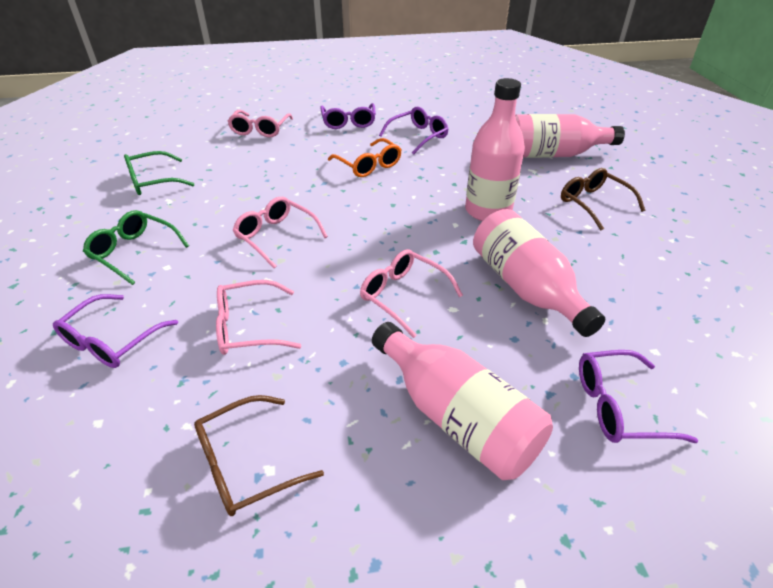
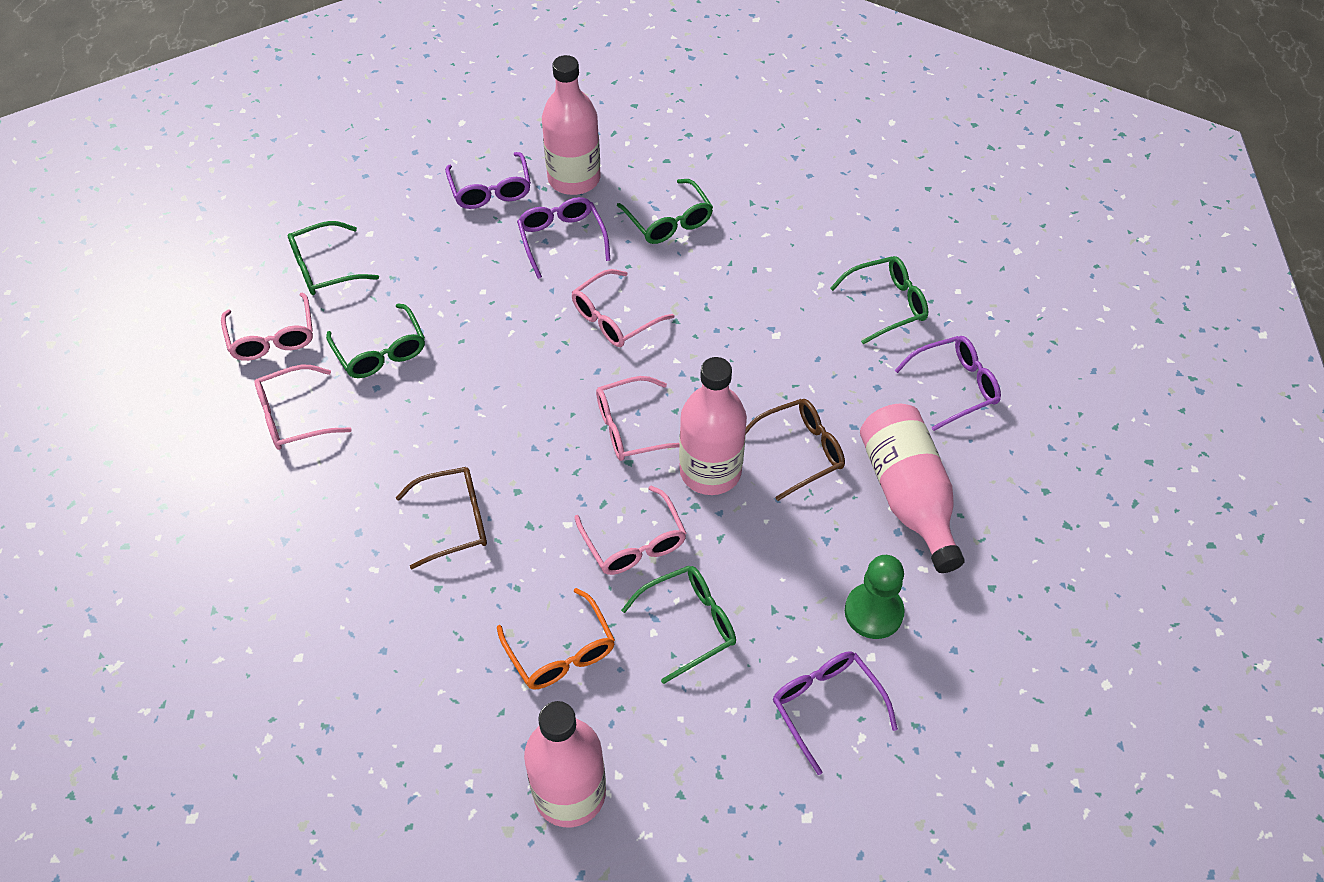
green glasses: [83,210,189,285] [124,151,194,195] = 2 -> [288,221,379,295] [326,303,425,378] [617,179,713,244] [621,566,736,684] [830,256,928,344] = 5
green pawn: none = 0 -> [845,555,905,639] = 1
pink glasses: [216,280,301,355] [227,110,293,137] [233,197,328,268] [360,249,463,338] = 4 -> [221,292,313,361] [254,365,352,450] [572,269,675,347] [574,486,686,575] [596,376,679,461] = 5

